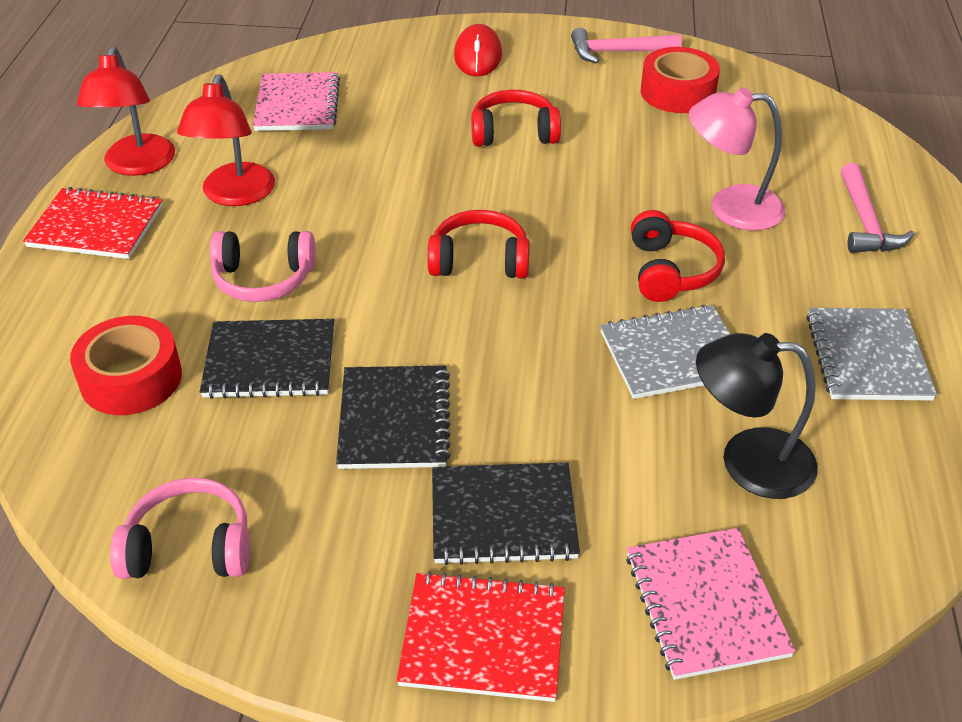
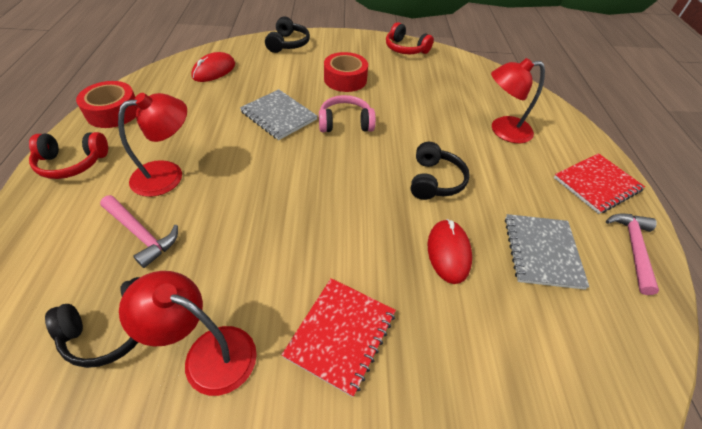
black headphones: none = 0 -> [45,277,140,368] [265,17,310,53] [410,142,470,200] = 3
black lamp: [696,333,818,499] = 1 -> none = 0
black notebook: [200,319,334,399] [336,366,451,469] [432,462,580,565] = 3 -> none = 0
pink headphones: [110,478,250,579] [210,231,316,302] = 2 -> [319,95,376,132] = 1
pink lamp: [689,87,785,231] = 1 -> none = 0
pink notebook: [253,72,340,131] [626,528,796,680] = 2 -> none = 0
red headphones: [428,210,530,279] [471,90,561,147] [631,210,725,302] = 3 -> [29,132,108,179] [386,22,434,54] = 2
red lamp: [77,46,175,176] [177,74,275,206] = 2 -> [118,93,187,197] [119,271,257,396] [491,58,545,143] = 3
red mouse: [454,24,502,76] = 1 -> [191,52,235,82] [428,219,472,284] = 2

